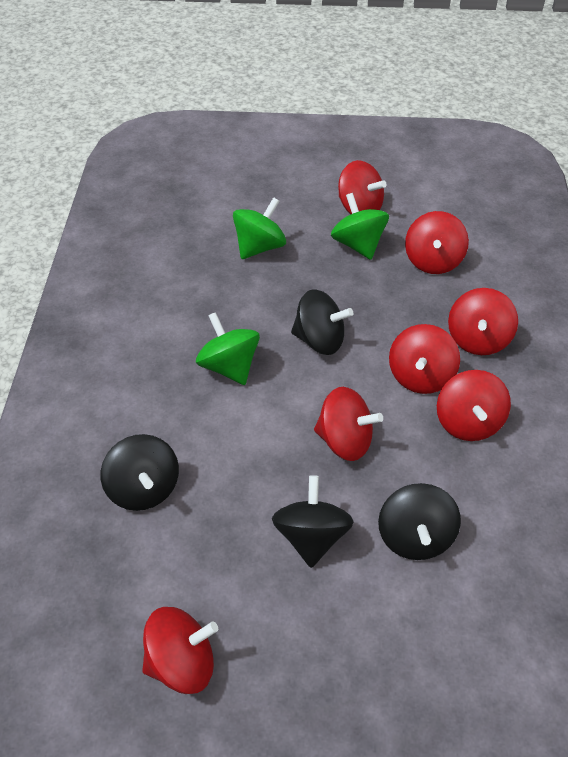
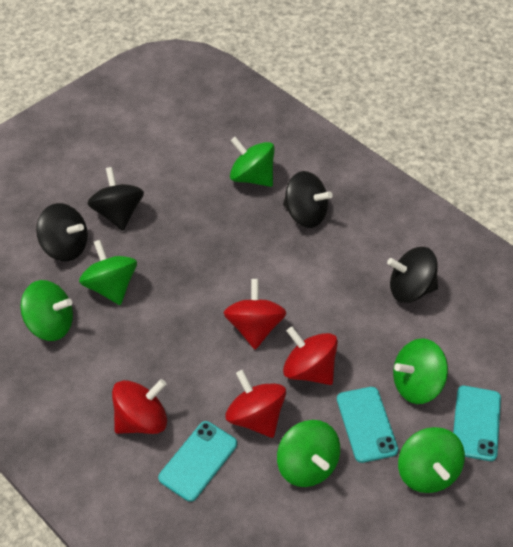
green spinning top: [196,312,260,385] [233,197,286,259] [331,193,389,260] = 3 -> [20,280,73,341] [79,240,137,305] [230,137,275,187] [277,420,340,487] [393,338,448,404] [398,427,465,493] = 6
red spinning top: [142,607,218,694] [314,387,383,461] [338,160,386,214] [389,324,460,394] [405,211,469,274] [437,370,511,441] [448,288,518,355] = 7 -> [112,379,167,434] [224,279,287,349] [225,370,286,438] [283,326,338,385] = 4
turquoise phone: none = 0 -> [158,421,237,502] [337,387,398,463] [453,386,501,461] = 3

